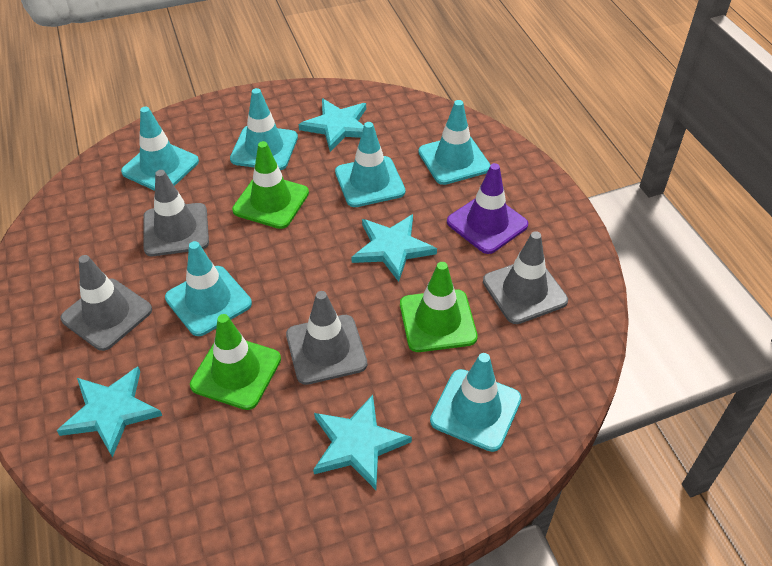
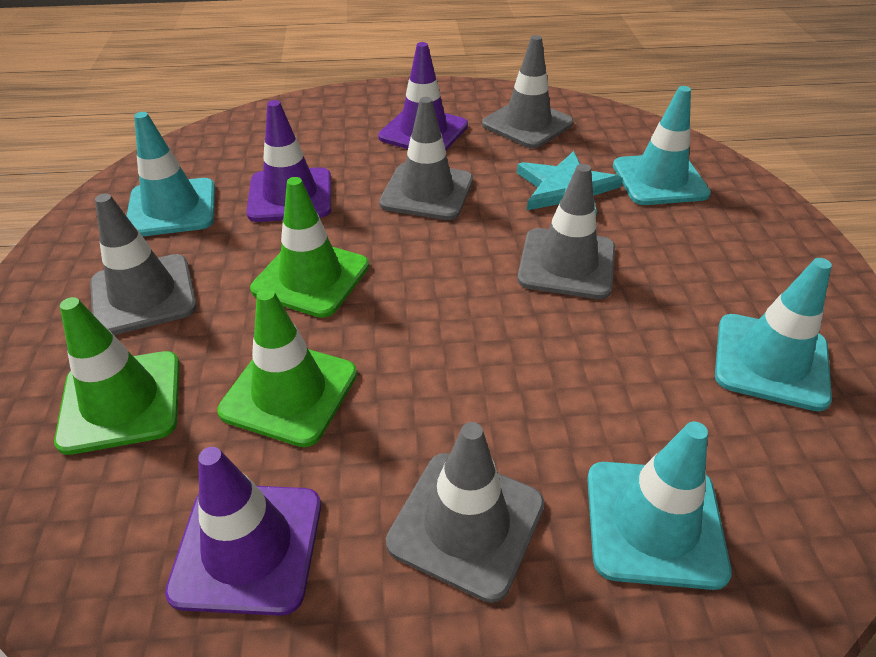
grey traffic cone: [61,255,152,351] [143,170,209,256] [286,291,367,385] [483,231,568,324] = 4 -> [90,193,197,335] [379,97,473,220] [386,422,545,603] [482,35,574,148] [517,164,615,299] = 5
purple traffic cone: [447,163,528,254] = 1 -> [165,447,321,616] [246,100,331,222] [378,42,468,150] = 3
turquoise star: [57,367,162,458] [299,99,366,152] [313,395,412,490] [351,214,437,282] = 4 -> [517,151,623,214] = 1
turquoise traffic cone: [121,107,199,191] [165,241,252,336] [230,88,298,170] [335,122,405,207] [418,100,490,185] [430,353,522,452] = 6 -> [127,112,215,236] [587,421,732,590] [613,86,711,205] [715,258,832,412] = 4

